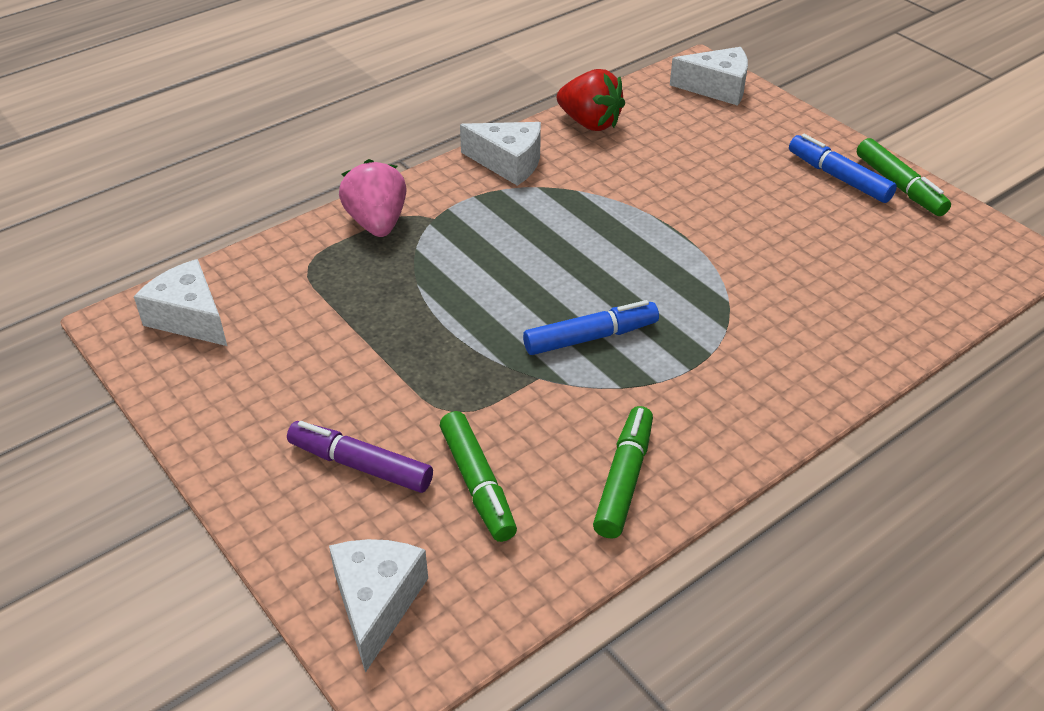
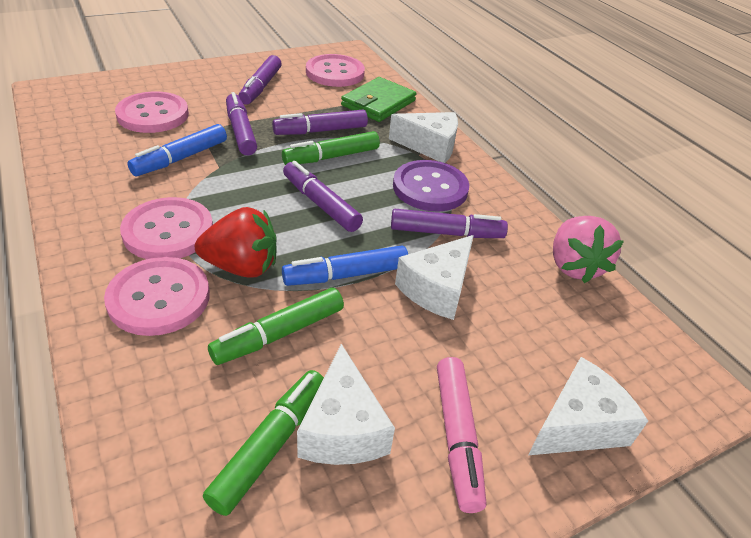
green wallet: none = 0 -> [341,77,416,122] = 1
pink button: none = 0 -> [104,257,210,336] [115,91,189,133] [120,197,213,259] [306,54,365,87] = 4
pink marker: none = 0 -> [437,357,486,513] = 1
purple button: none = 0 -> [393,160,469,211] = 1
purple marker: [287,421,433,493] = 1 -> [226,92,257,155] [239,55,282,105] [272,110,368,135] [283,161,363,232] [391,209,508,238] = 5

